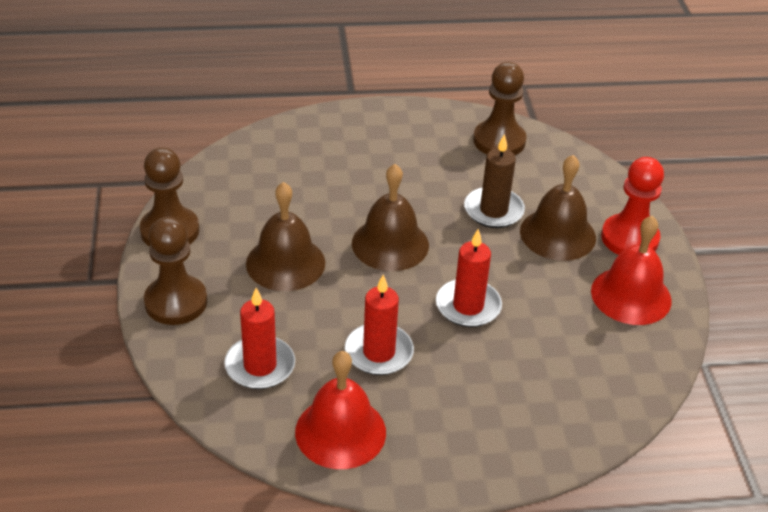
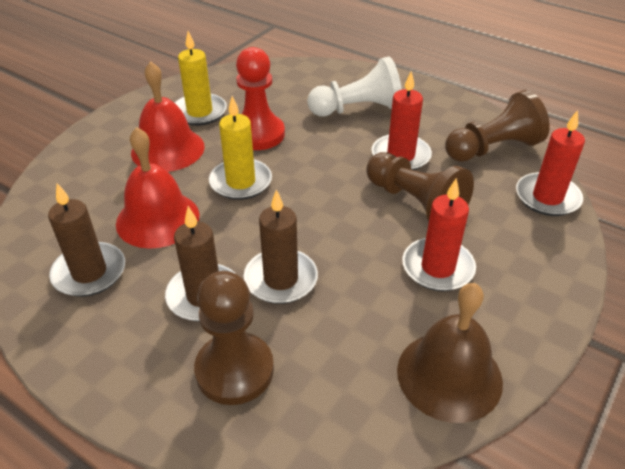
brown bell: [246,182,325,291] [352,164,429,271] [520,155,596,261] = 3 -> [397,283,503,423] = 1
brown candle: [464,134,525,228] = 1 -> [48,183,125,297] [165,206,236,322] [243,189,318,304] = 3
white pawn: none = 0 -> [307,56,402,116] = 1
yellow candle: none = 0 -> [175,31,227,126] [209,96,272,200] = 2

